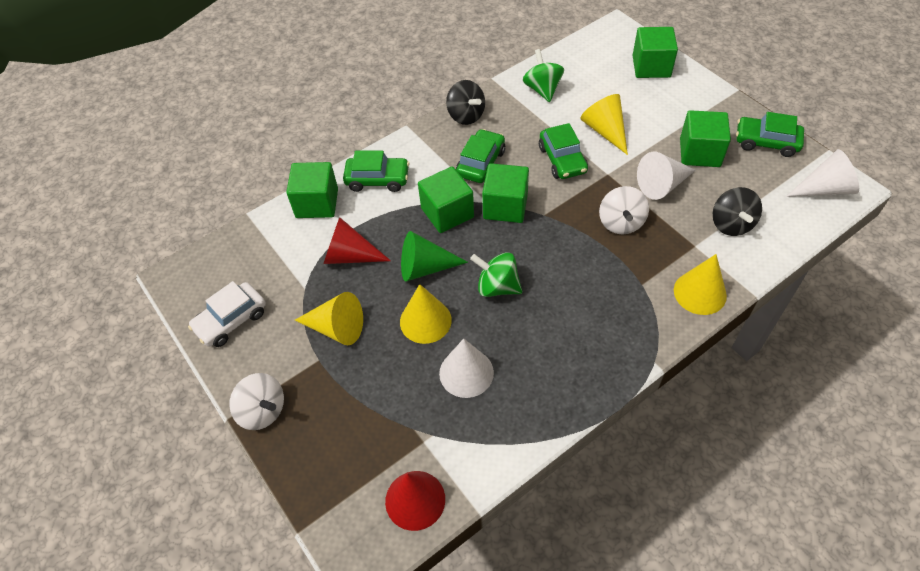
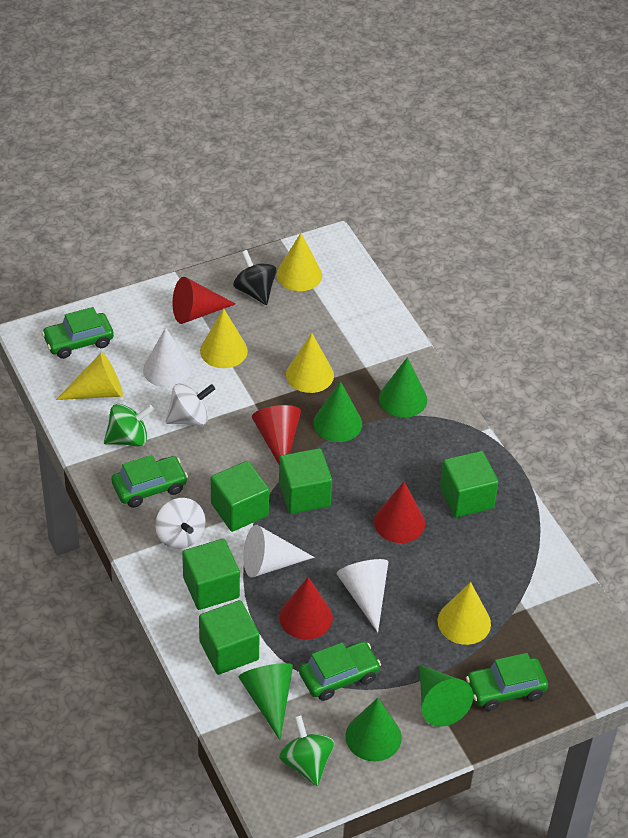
black spinning top: [446,80,485,125] [713,187,762,236] = 2 -> [233,250,277,305] = 1
green cone: [401,231,468,282] = 1 -> [239,663,293,740] [313,381,362,442] [345,698,402,761] [379,357,427,417] [419,665,473,727] = 5
red cone: [324,217,391,264] [385,471,445,531] = 2 -> [173,277,235,324] [252,405,301,464] [279,577,333,640] [374,482,425,543] = 4
white car: [188,281,266,347] = 1 -> none = 0
yellow cone: [295,292,363,345] [400,284,452,344] [580,94,628,155] [674,254,727,315] = 4 -> [56,352,123,400] [200,308,248,368] [276,233,322,291] [286,333,334,393] [438,582,491,645] = 5

